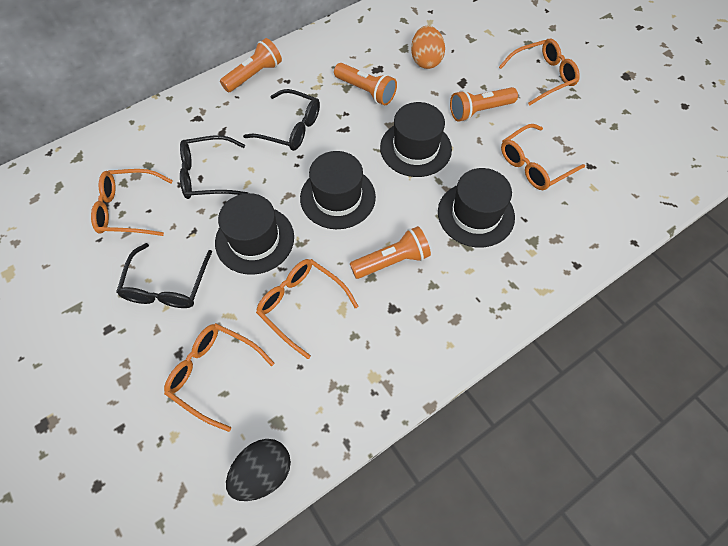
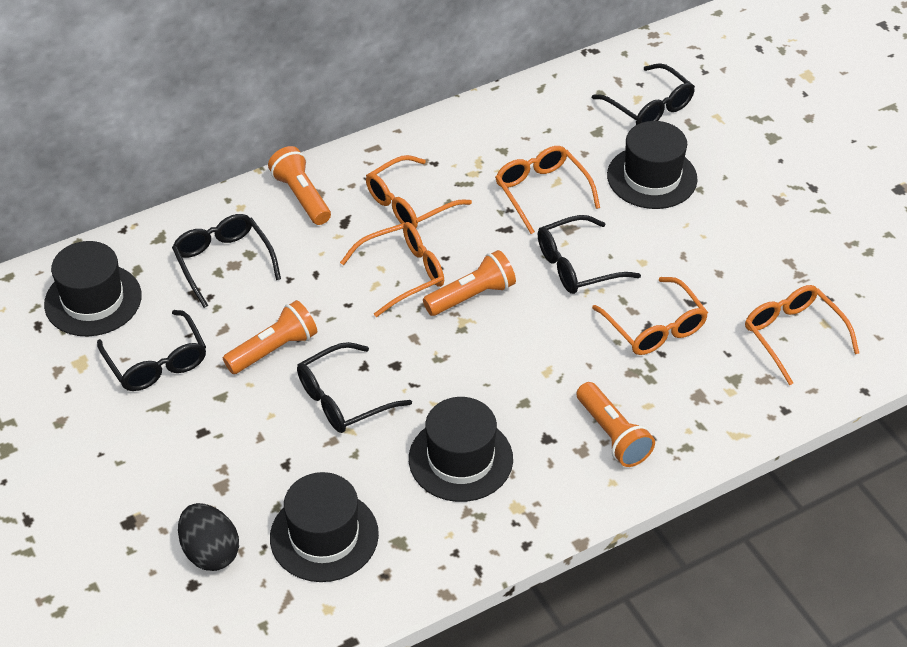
black glasses: [116,243,212,308] [180,135,248,199] [243,89,320,151] = 3 -> [97,310,206,391] [172,214,281,308] [297,342,412,433] [538,215,641,294] [592,63,695,125] = 5
orange egg: [411,26,445,69] = 1 -> none = 0

